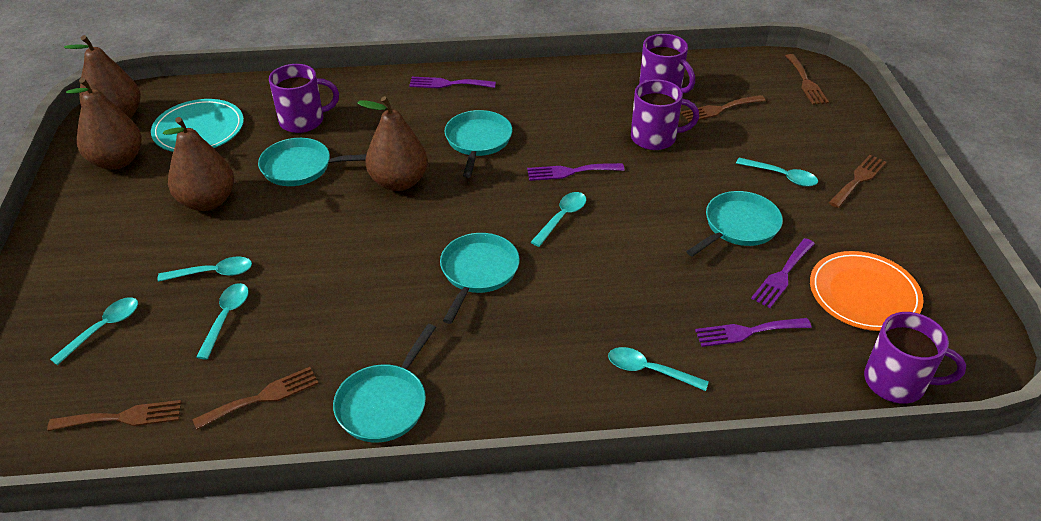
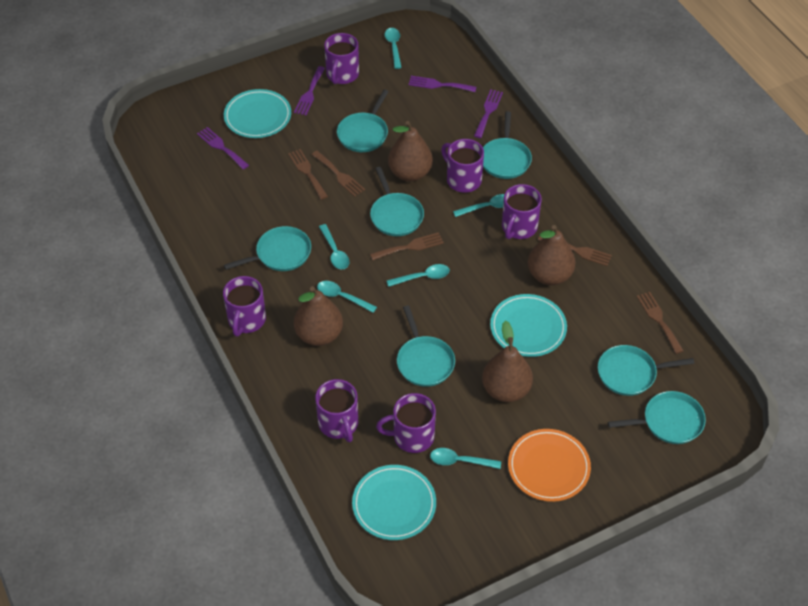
purple mug: [269,64,339,133] [631,79,699,150] [639,34,695,93] [864,312,966,404] = 4 -> [223,276,266,336] [315,379,358,442] [324,33,359,84] [376,393,436,453] [441,139,484,193] [502,184,542,239] = 6
turquoise pan: [258,138,366,186] [333,324,436,442] [440,233,520,324] [444,110,512,178] [686,191,783,257] = 5 -> [224,226,311,271] [337,90,389,152] [370,167,424,236] [397,306,455,387] [483,111,532,179] [598,345,694,396] [608,391,706,444] = 7
turquoise plate: [151,99,244,152] = 1 -> [224,89,291,138] [352,465,436,540] [490,294,567,357] = 3

